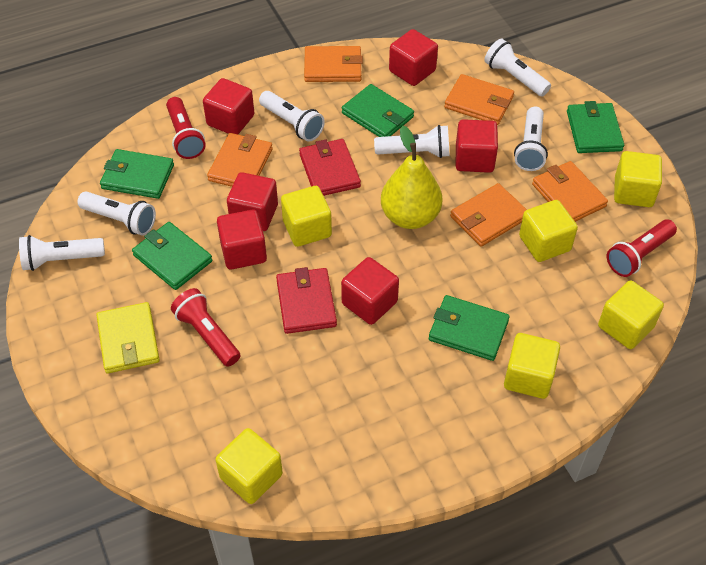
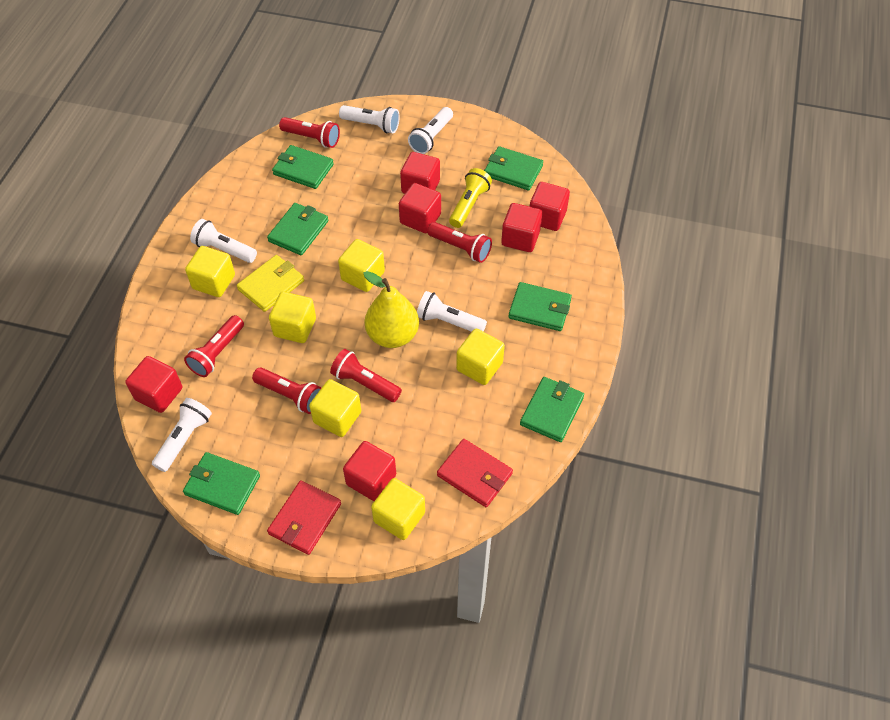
green wallet: [100,149,174,199] [132,222,213,290] [342,84,414,137] [429,295,510,361] [567,101,624,153] = 5 -> [183,452,260,515] [267,203,328,255] [272,145,334,189] [484,146,543,190] [508,282,572,331] [520,377,584,442] = 6
orange wallet: [207,133,273,187] [304,46,363,82] [444,74,514,125] [450,183,527,247] [532,161,608,222] = 5 -> none = 0
red flashlight: [166,97,206,159] [171,288,241,367] [607,220,677,277] = 3 -> [184,315,244,377] [252,368,321,414] [279,117,340,148] [330,349,402,402] [427,222,492,263] = 5
white flashlight: [19,235,105,271] [77,192,156,236] [259,91,325,142] [374,125,449,158] [484,39,551,96] [514,107,548,171] = 6 -> [152,398,212,472] [190,219,257,263] [339,105,399,133] [408,107,453,154] [417,291,487,332] = 5
yellow flashlight: none = 0 -> [449,168,492,228] = 1

